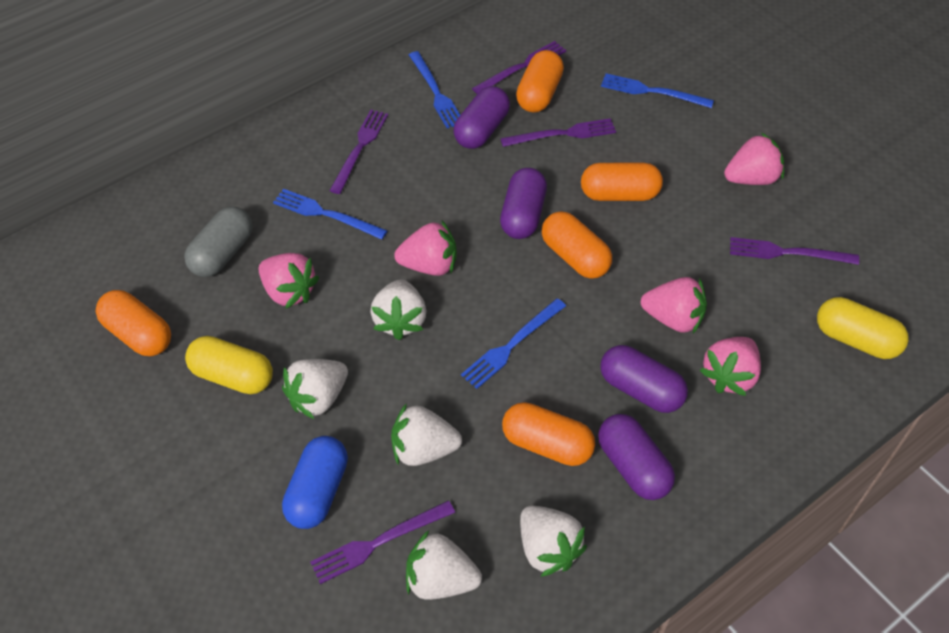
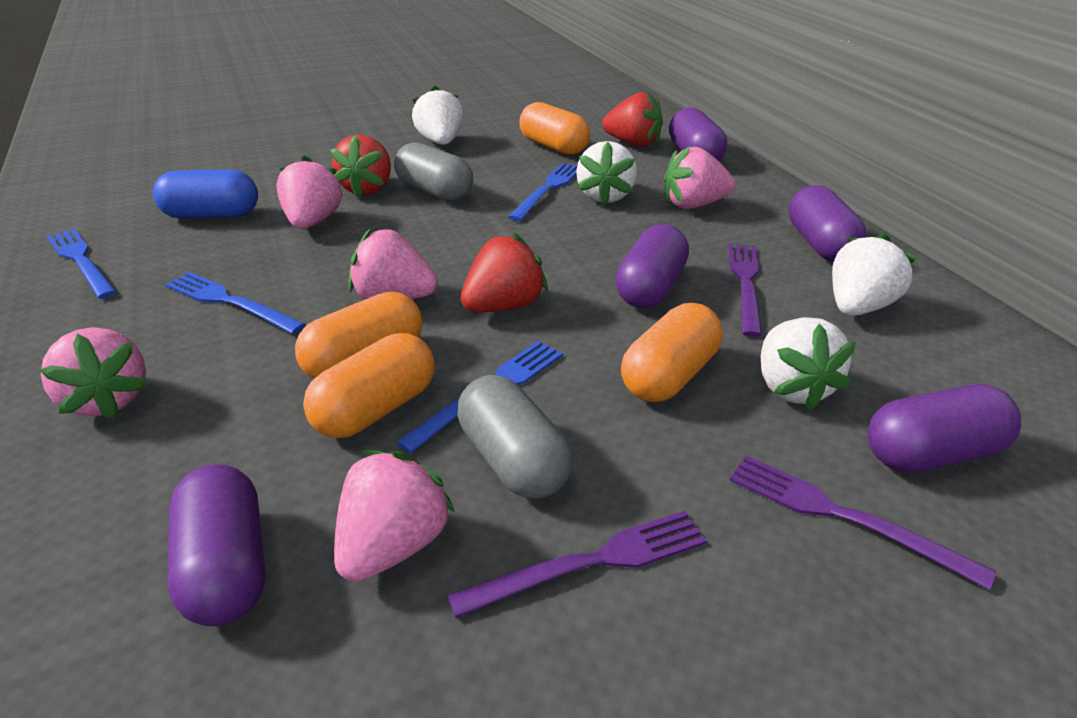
grey capsule: [184,206,253,277] = 1 -> [394,142,473,201] [457,375,573,499] = 2
orange capsule: [95,290,171,356] [502,402,595,466] [516,50,564,113] [542,211,612,279] [581,163,663,201] = 5 -> [295,292,423,379] [303,333,435,438] [519,102,590,155] [621,303,722,402] = 4
purple capsule: [453,86,510,149] [500,168,547,239] [598,414,675,500] [600,345,688,413] = 4 -> [168,464,266,626] [615,224,689,308] [669,107,727,161] [789,185,867,261] [868,384,1021,472] = 5
purple fork: [310,500,455,584] [329,110,388,194] [472,41,566,94] [500,118,616,147] [730,237,859,265] = 5 -> [447,511,707,618] [729,244,762,337] [729,455,996,590] = 3
red strawberry: none = 0 -> [330,134,391,198] [461,233,548,312] [602,91,663,147] = 3
white strawberry: [282,359,348,419] [370,279,426,340] [391,403,462,466] [406,530,482,600] [520,506,587,577] = 5 -> [412,86,464,145] [576,141,637,206] [761,317,856,410] [832,232,916,316] = 4
yellow capsule: [185,336,273,394] [817,297,909,359] = 2 -> none = 0

